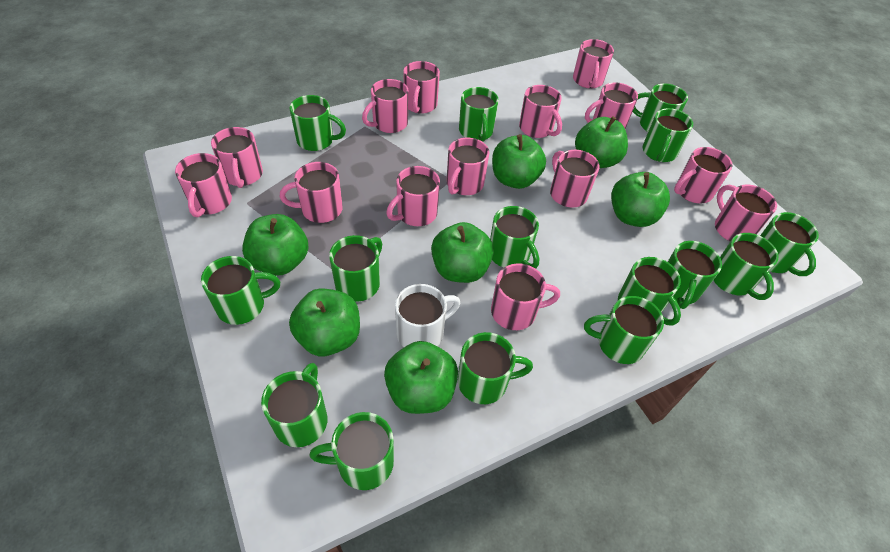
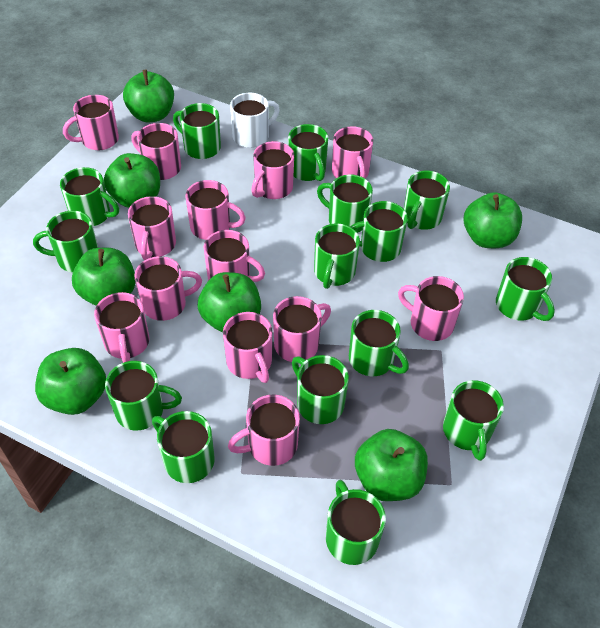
pink mug: [175,153,232,217] [211,127,263,188] [280,162,343,223] [362,79,409,133] [386,166,440,226] [403,61,440,114] [447,138,489,195] [491,263,560,330] [519,85,562,138] [550,150,600,207] [573,39,614,88] [585,82,638,129] [674,147,733,203] [715,185,777,241] = 14 -> [63,95,119,150] [94,292,149,363] [128,196,176,260] [131,123,181,180] [134,256,202,321] [185,180,246,240] [204,230,265,282] [223,312,272,383] [228,395,300,466] [251,141,294,199] [273,296,331,362] [332,126,373,179] [398,276,464,341] = 13

